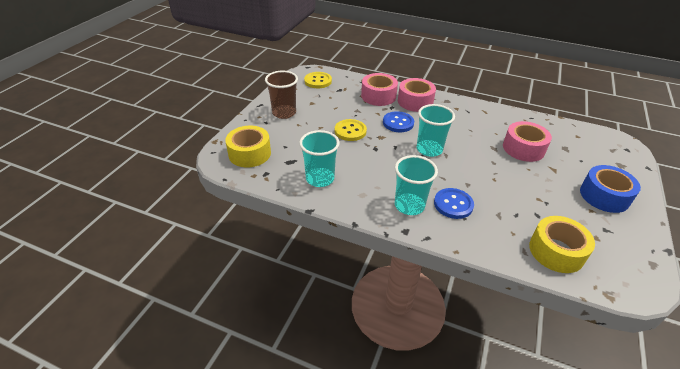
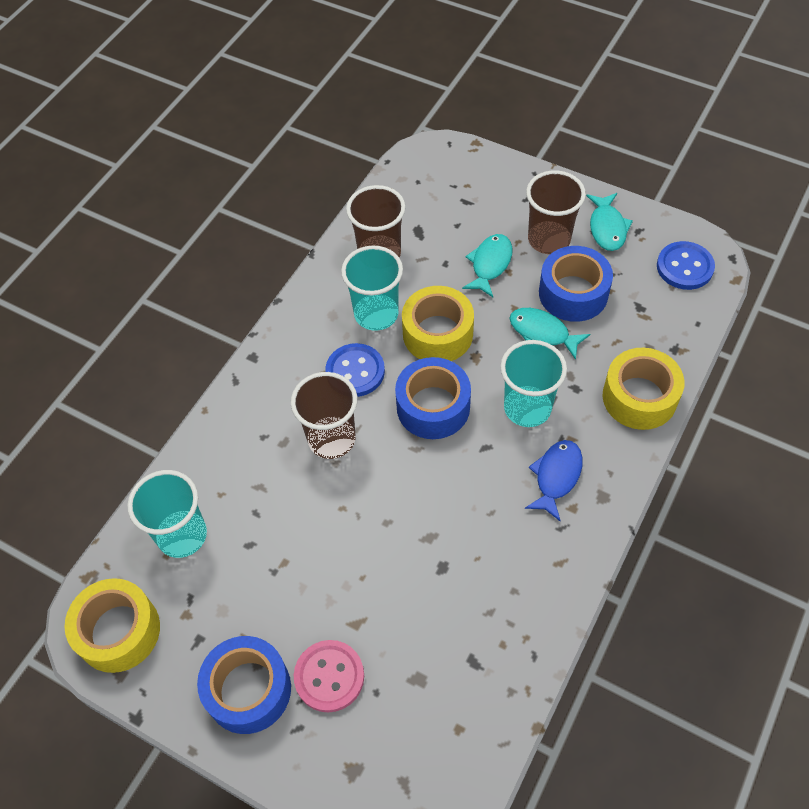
blue fish: none = 0 -> [525,440,583,521] = 1
blue tape: [580,165,641,213] = 1 -> [197,636,291,734] [395,357,471,439] [539,246,613,322] = 3
brown cup: [265,71,298,119] = 1 -> [291,372,357,459] [346,185,406,258] [526,170,586,254] = 3
pink button: none = 0 -> [294,640,364,713] = 1
pink tape: [361,73,398,106] [398,78,436,112] [503,121,552,162] = 3 -> none = 0
turquoise fish: none = 0 -> [462,234,512,297] [509,308,590,360] [586,193,633,251] = 3
yellow button: [304,72,332,88] [335,119,367,141] = 2 -> none = 0
yellow tape: [225,126,271,167] [529,216,595,273] = 2 -> [64,578,160,673] [402,286,474,361] [603,348,685,430] = 3

